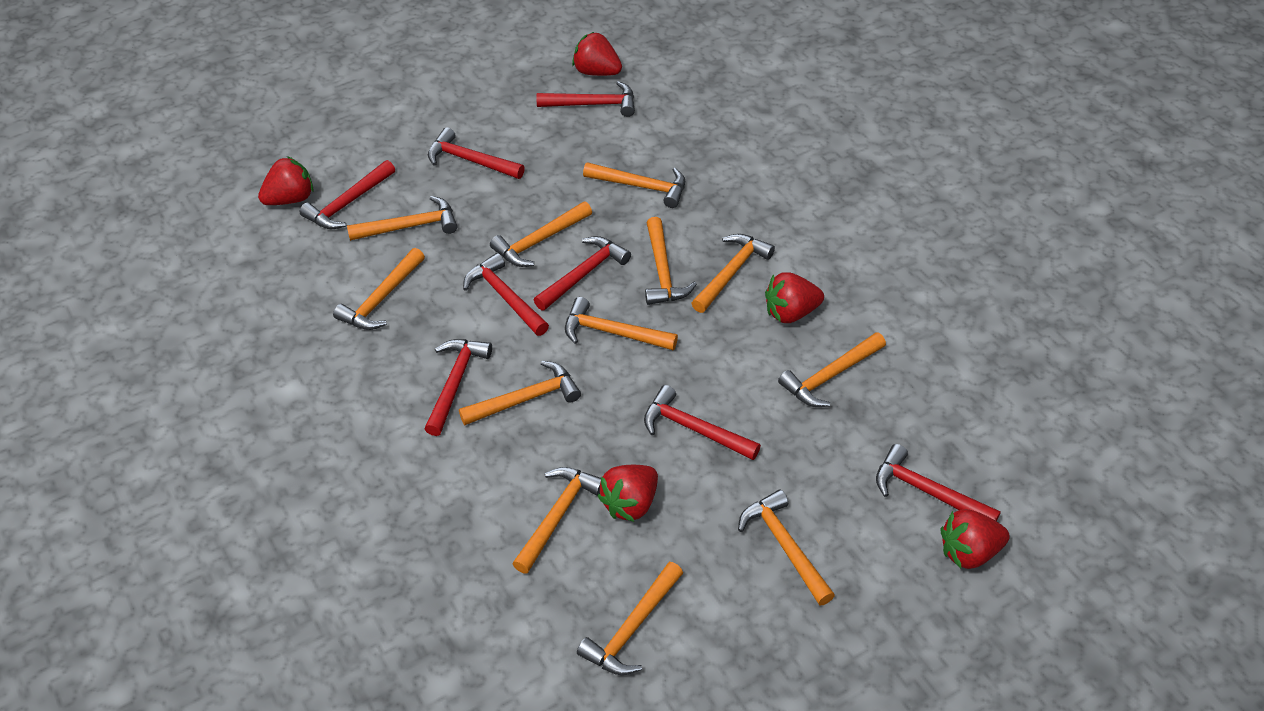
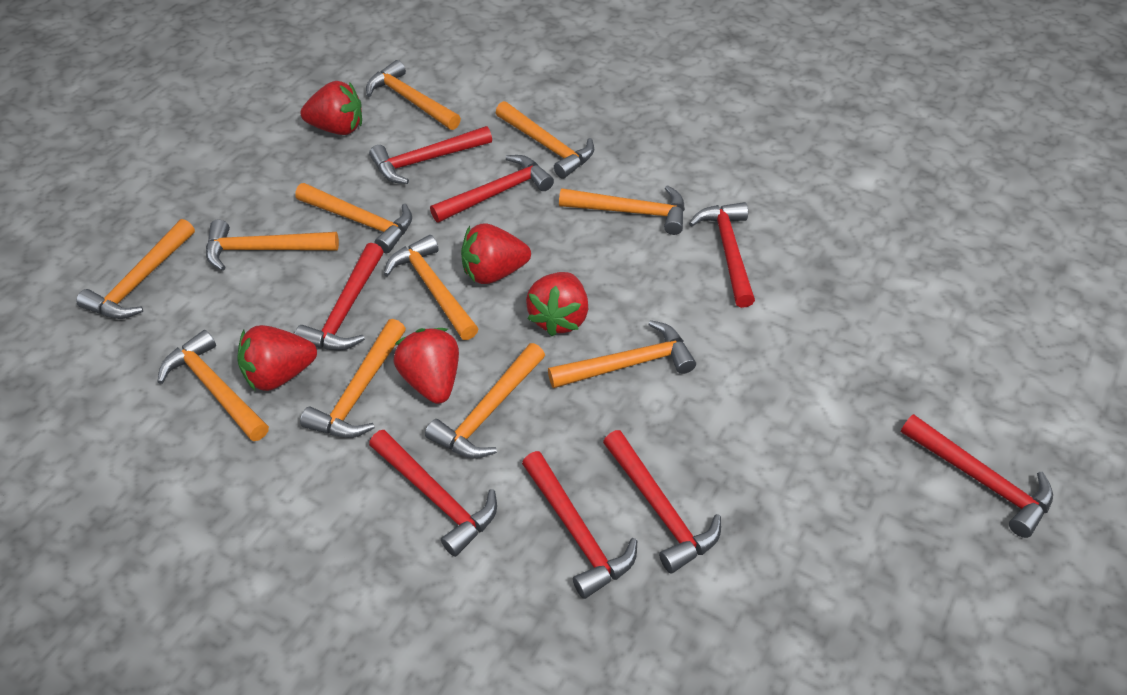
orange hammer: [333,248,425,330] [347,196,457,241] [459,361,581,425] [490,201,592,267] [512,467,601,574] [565,297,678,350] [577,562,683,675] [583,162,685,208] [645,217,697,305] [691,234,775,313] [738,489,835,606] [778,332,886,407] = 12 -> [76,219,195,319] [157,330,269,441] [206,220,339,271] [295,183,412,253] [300,319,406,438] [366,60,461,130] [384,235,479,340] [425,343,545,458] [496,101,594,179] [548,320,696,388] [559,185,685,235] = 11

